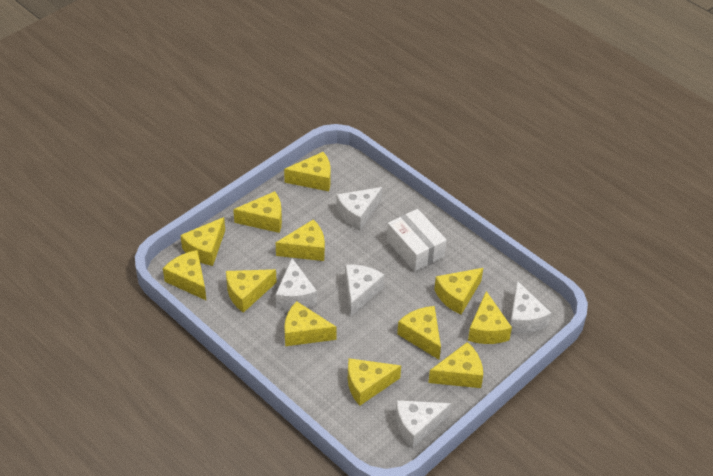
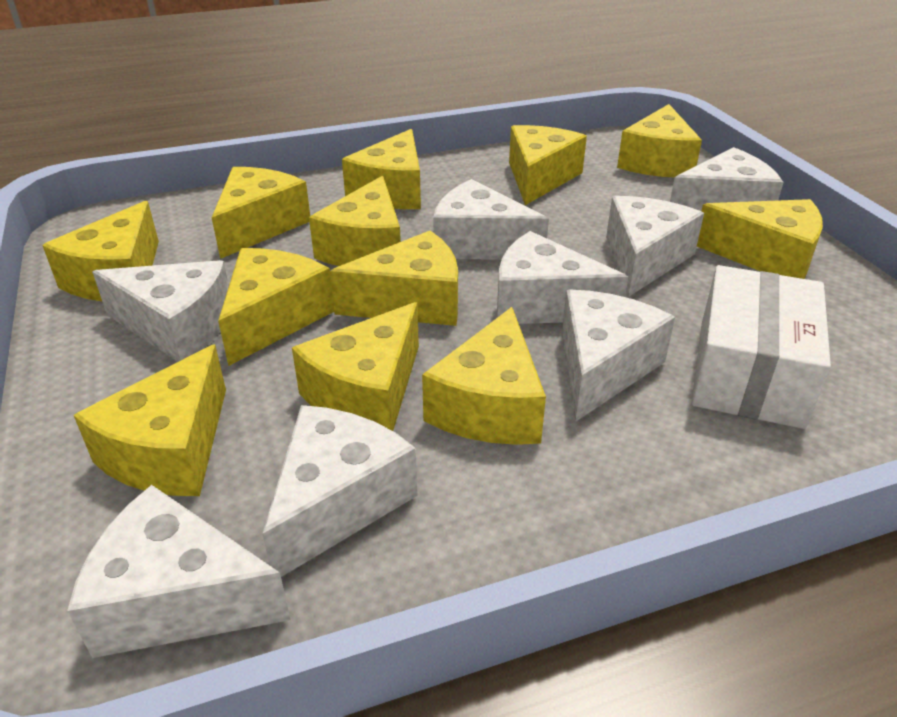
white cheese: [275,258,317,309] [336,187,382,230] [345,265,384,316] [396,400,451,448] [510,281,551,333] = 5 -> [67,485,290,658] [92,260,229,362] [262,405,417,577] [433,179,549,260] [497,231,628,324] [562,290,675,422] [606,196,704,297] [670,147,784,211] = 8

